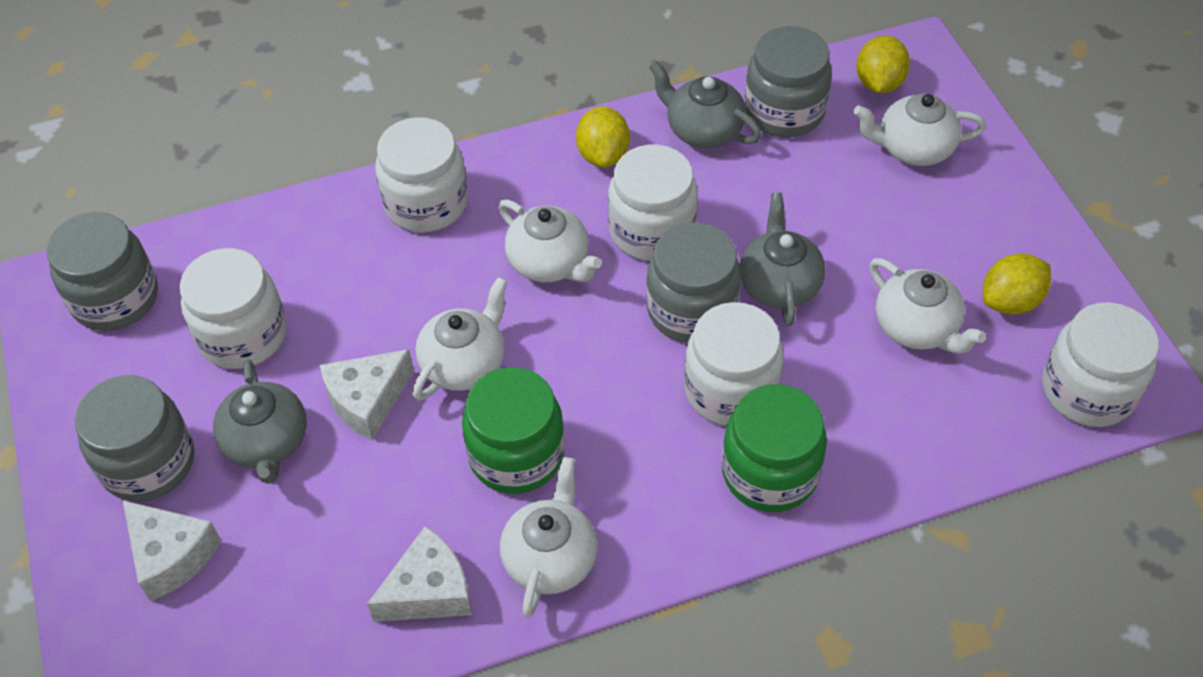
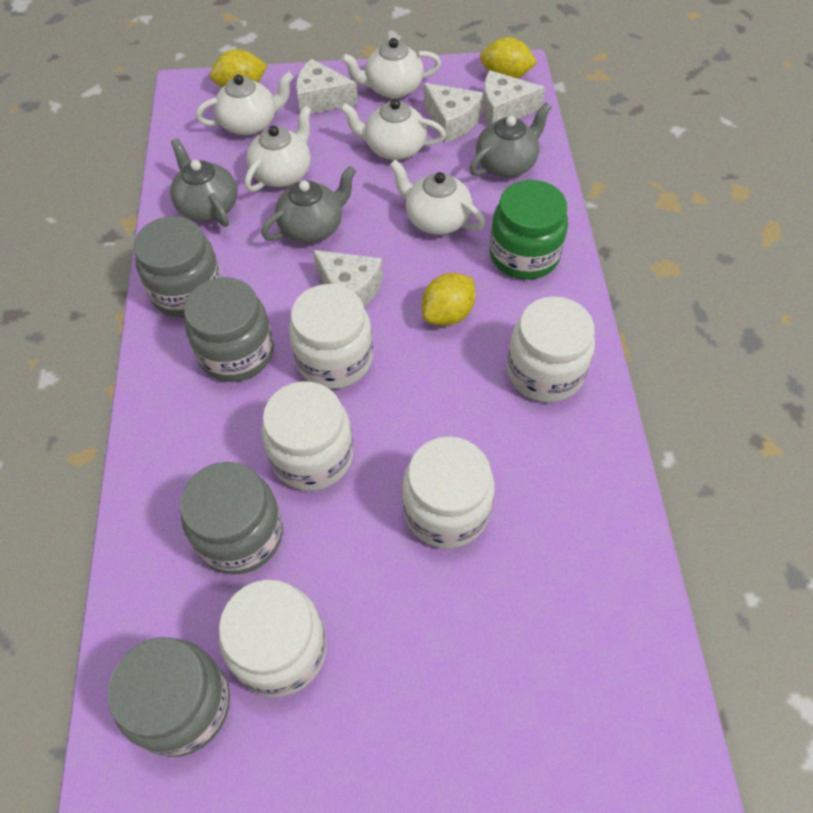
green jar: [462,367,565,494] [722,384,827,512] = 2 -> [489,180,568,280] = 1
white cheese: [123,501,221,601] [320,349,414,440] [367,526,472,622] = 3 -> [296,59,358,114] [313,250,383,307] [424,83,483,143] [483,70,545,125] = 4

